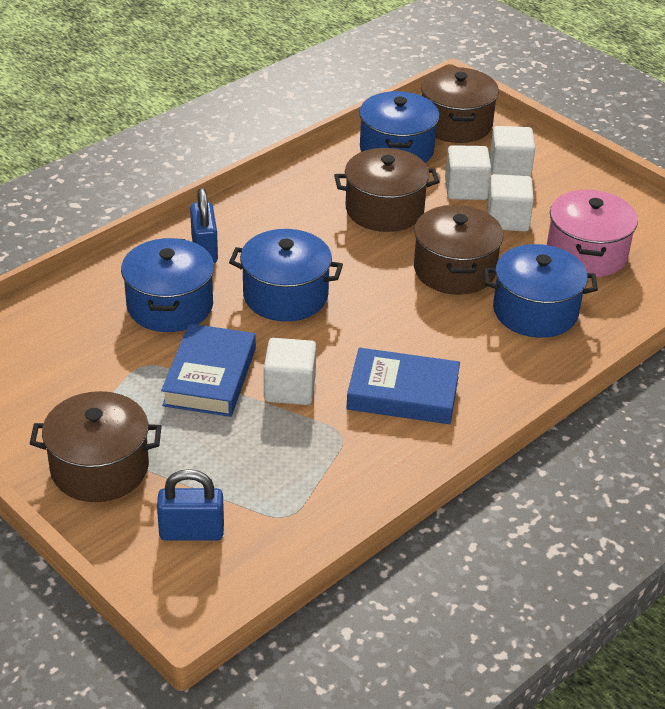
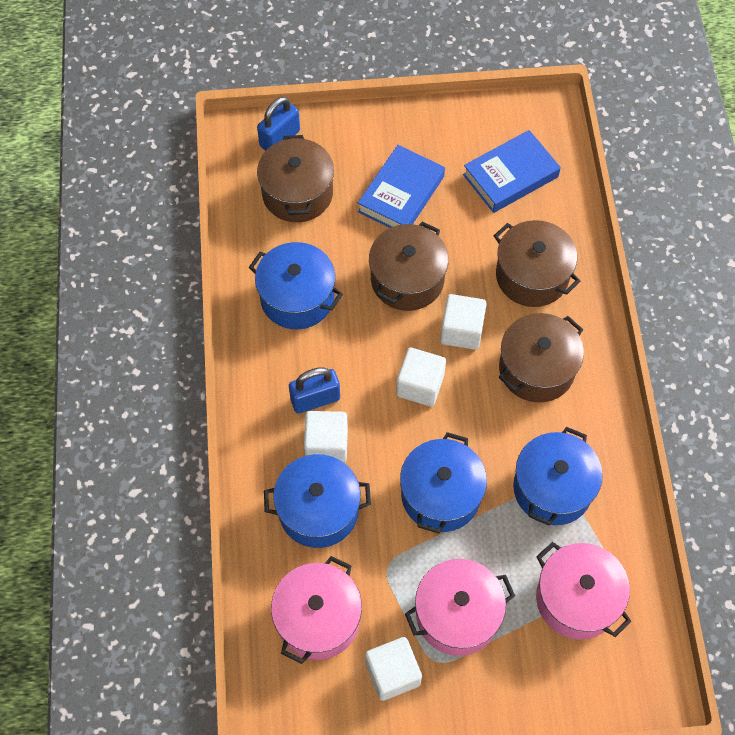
pink pot: [547,190,638,277] = 1 -> [271,556,362,664] [405,559,515,656] [536,542,632,640] = 3

